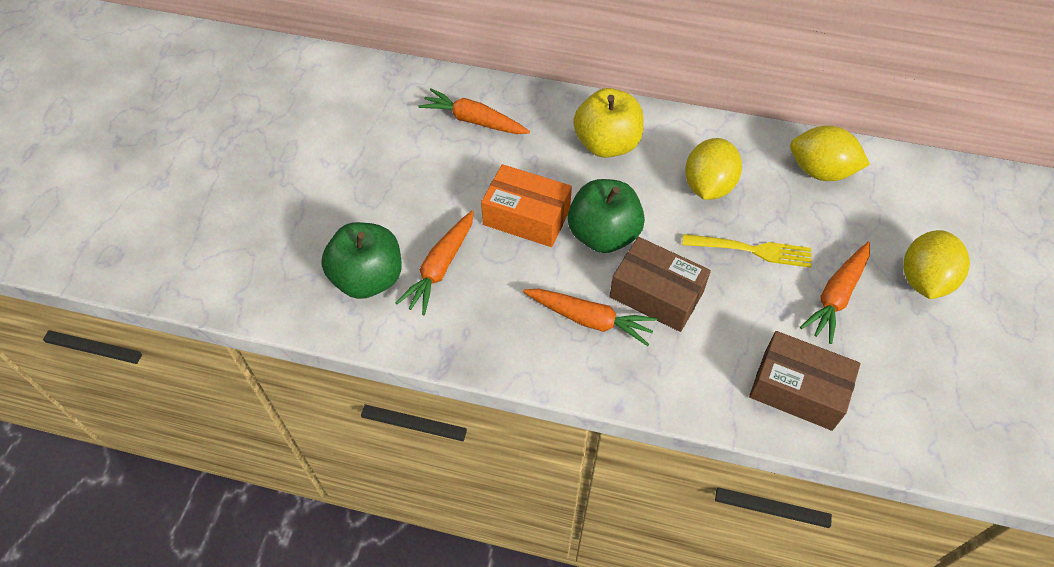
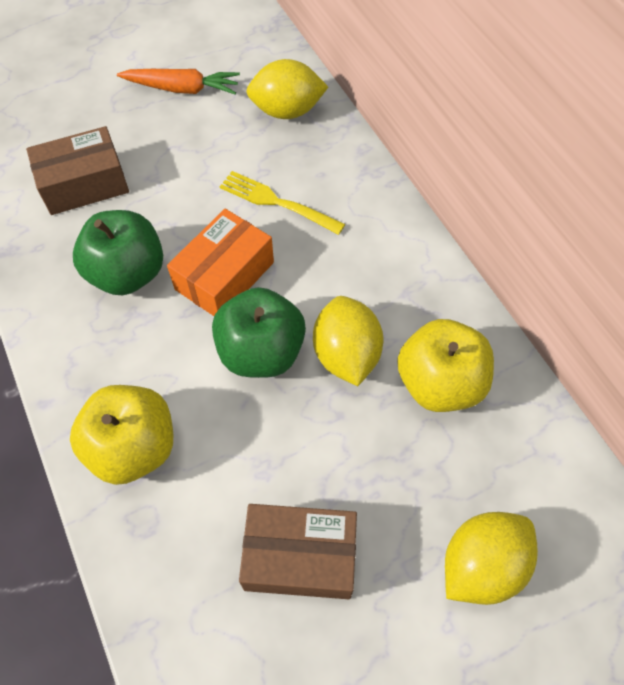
orange carrot: [396,211,474,315] [418,89,530,134] [523,289,657,346] [800,242,870,344] = 4 -> [117,69,240,94] = 1
yellow apple: [573,88,644,158] = 1 -> [70,385,173,485] [397,319,494,412] = 2

